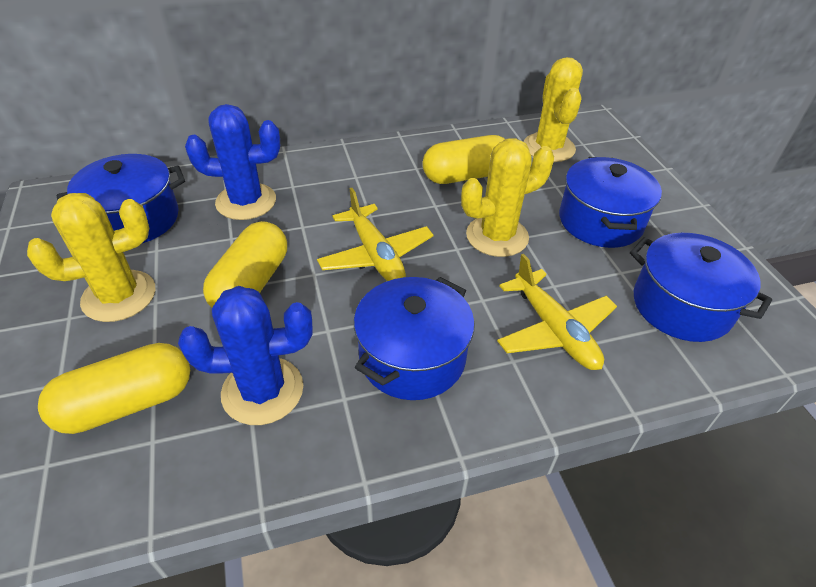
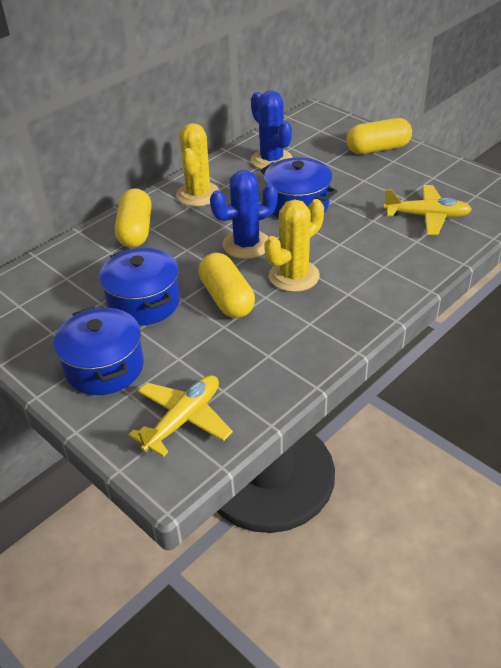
blue pot: [57,154,185,243] [354,277,475,400] [559,157,662,248] [630,233,772,342] = 4 -> [54,306,144,395] [99,248,180,326] [260,158,337,218] = 3
yellow cactus: [27,193,155,322] [461,138,554,257] [523,57,583,162] = 3 -> [176,123,220,207] [264,199,324,292] = 2

